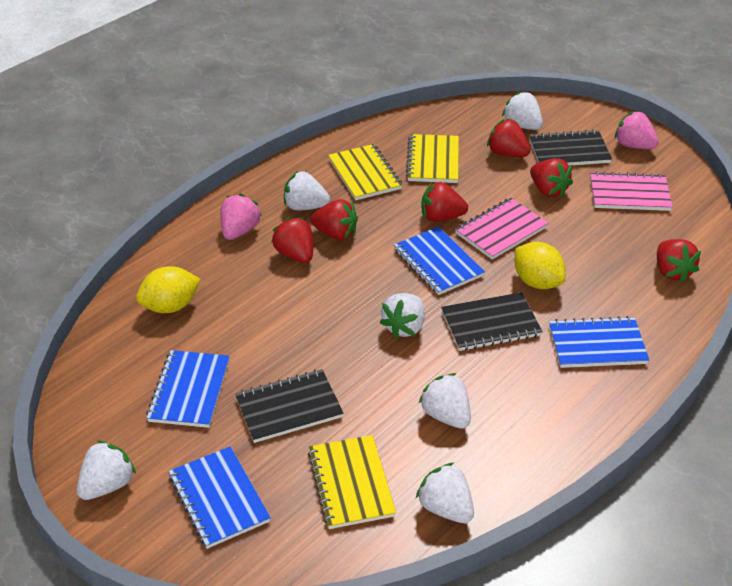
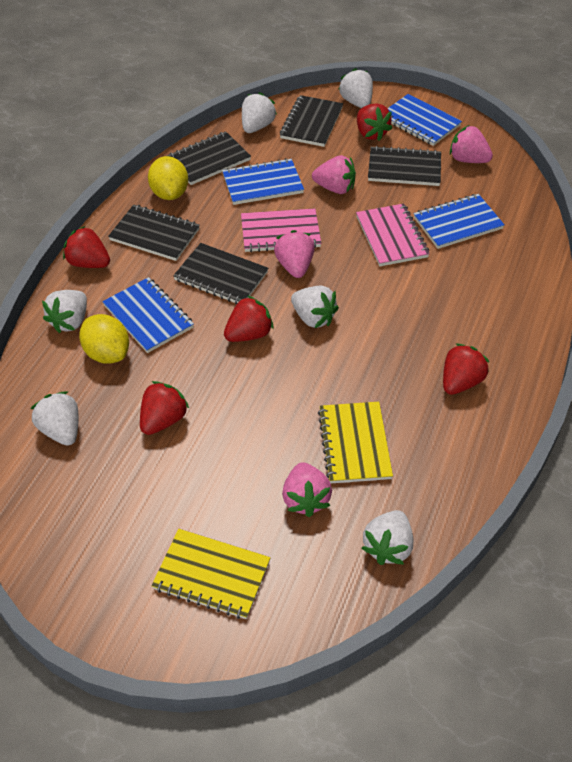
black notebook: [235,369,344,443] [441,292,543,351] [529,130,612,166] = 3 -> [108,205,200,261] [167,131,251,185] [173,243,268,305] [280,95,343,147] [368,146,441,186] = 5
pink strawberry: [220,194,262,240] [615,111,659,149] = 2 -> [274,230,315,278] [282,462,332,517] [312,155,356,194] [450,125,493,163] = 4
red strawberry: [271,217,313,263] [310,199,358,240] [421,181,468,222] [487,119,531,157] [530,158,573,198] [657,239,701,283] = 6 -> [63,226,110,268] [140,381,189,435] [224,295,274,342] [357,103,392,141] [443,343,489,395] = 5
yellow notebook: [308,435,396,529] [328,144,402,200] [406,134,459,183] = 3 -> [151,529,270,619] [318,402,393,483] = 2

